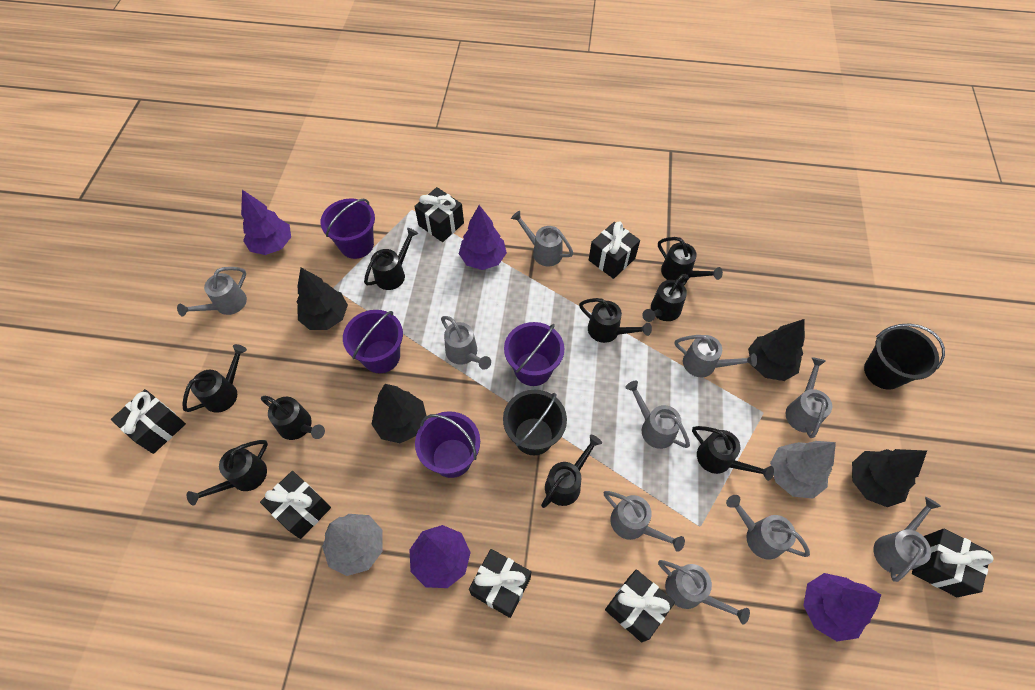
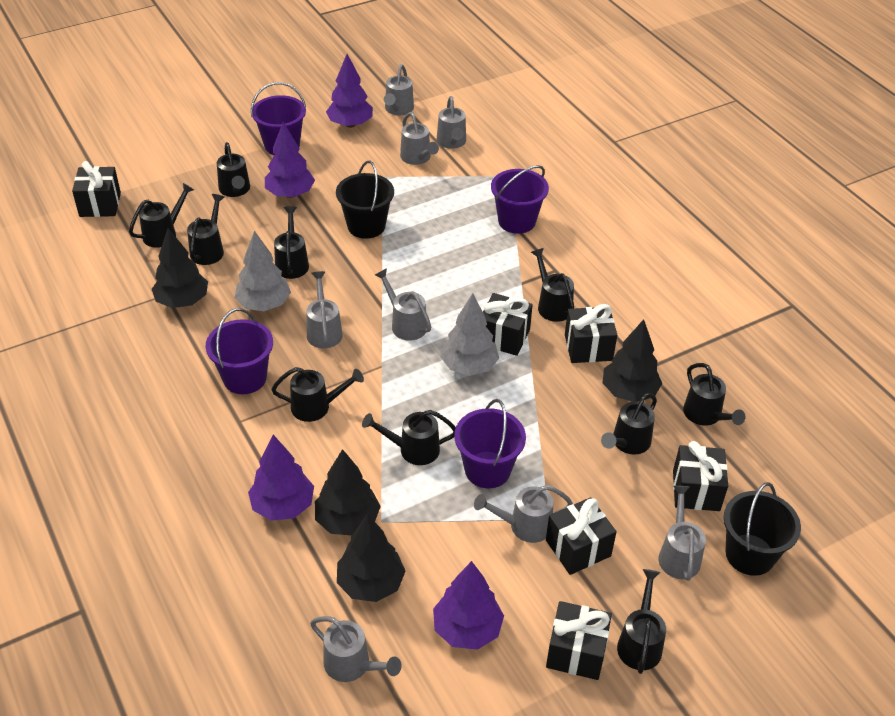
black gift: [111,389,186,454] [260,471,331,539] [414,187,464,242] [469,549,531,618] [589,222,640,279] [605,569,675,642] [912,529,994,597] = 7 -> [72,161,121,217] [483,293,533,356] [546,497,617,575] [546,601,612,680] [565,304,617,363] [673,441,728,511] = 6
black watering can: [182,344,247,413] [187,440,268,506] [261,396,325,440] [364,228,418,290] [541,435,602,508] [579,298,652,343] [642,274,689,322] [658,237,723,283] [692,426,774,481] = 9 -> [129,183,194,248] [187,194,224,265] [217,142,250,197] [271,367,364,422] [274,206,309,279] [362,410,456,465] [531,248,574,322] [601,393,657,455] [617,569,666,674] [683,363,745,426] = 10
grey watering can: [177,267,247,317] [441,316,491,370] [511,211,573,266] [604,491,685,552] [625,380,690,449] [658,560,750,625] [675,335,757,377] [726,495,810,560] [785,357,832,438] [874,497,941,582] = 10 -> [306,271,343,349] [310,616,402,682] [375,268,431,341] [384,64,414,115] [400,112,439,165] [437,96,466,149] [474,485,573,543] [658,486,706,581] = 8

